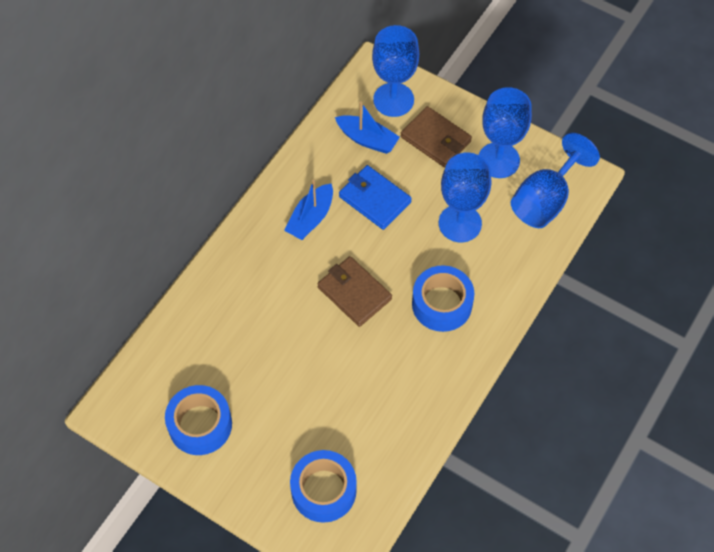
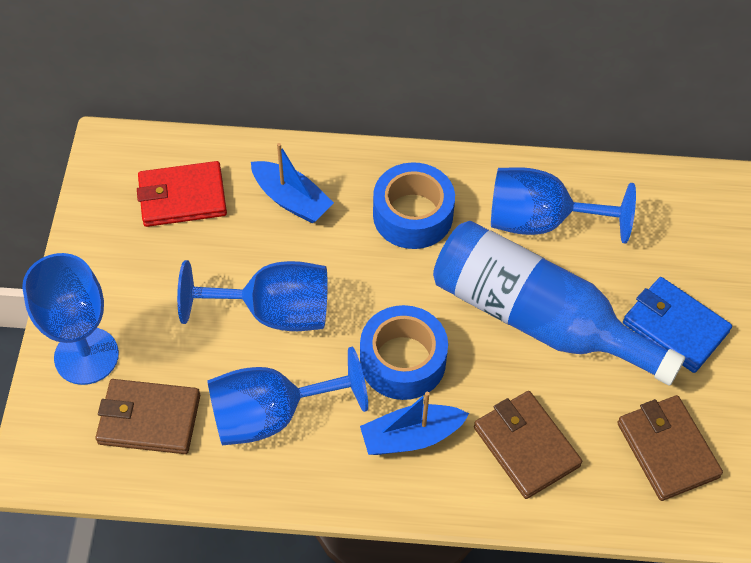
blue bottle: none = 0 -> [433,221,685,386] = 1
blue tape: [165,385,232,455] [290,450,357,523] [412,265,474,332] = 3 -> [360,305,448,400] [373,162,455,249] = 2
brown wallet: [317,256,392,327] [401,106,472,167] = 2 -> [95,379,200,454] [474,391,582,499] [617,395,723,501] = 3
red wallet: none = 0 -> [137,161,227,227] = 1

